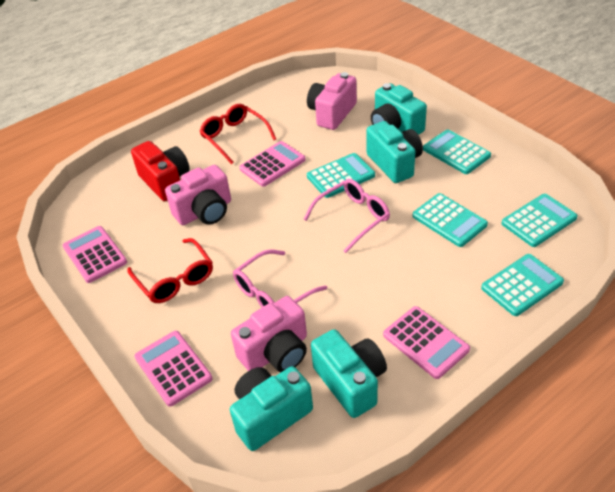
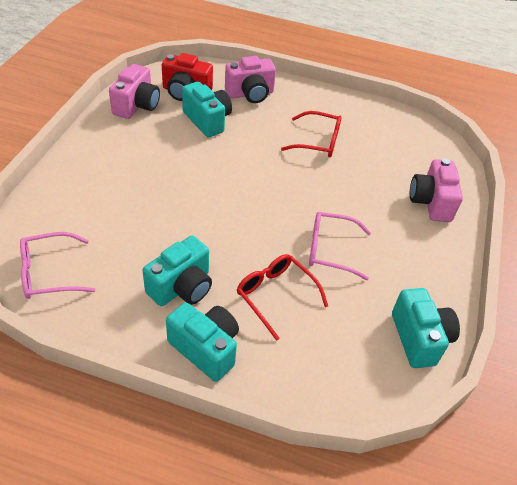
pink calculator: [63,226,127,283] [134,331,213,407] [239,141,306,187] [383,306,470,379] = 4 -> none = 0
turquoise calculator: [307,153,375,198] [413,193,488,247] [423,129,491,174] [481,254,564,316] [501,194,578,247] = 5 -> none = 0

